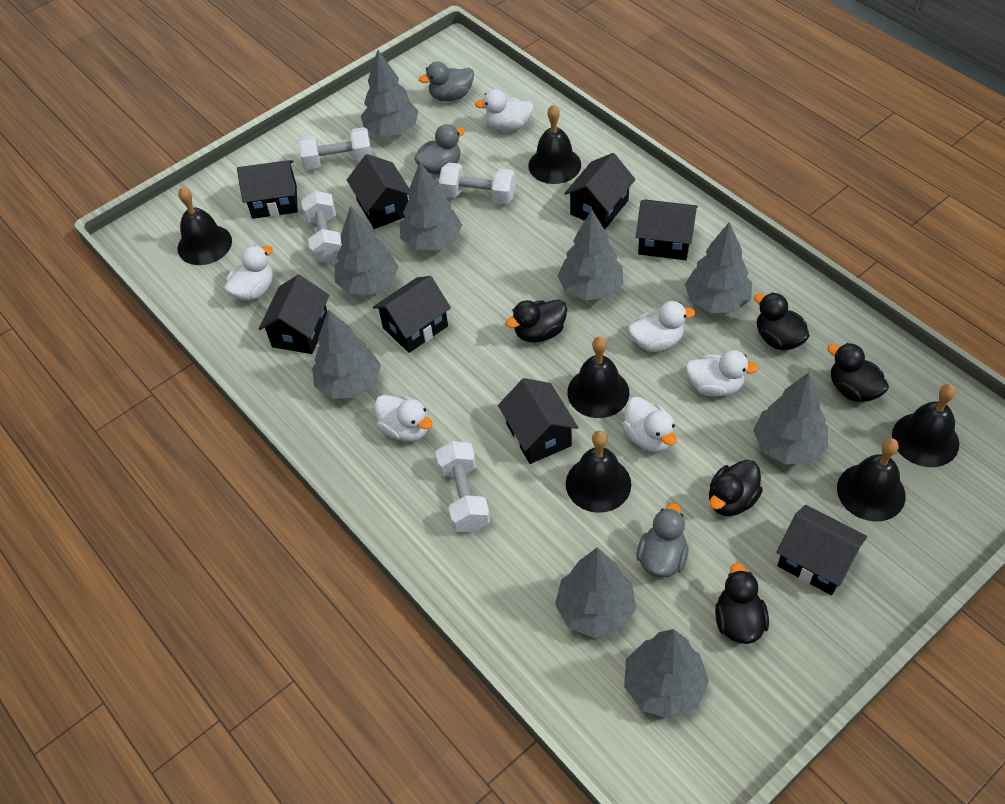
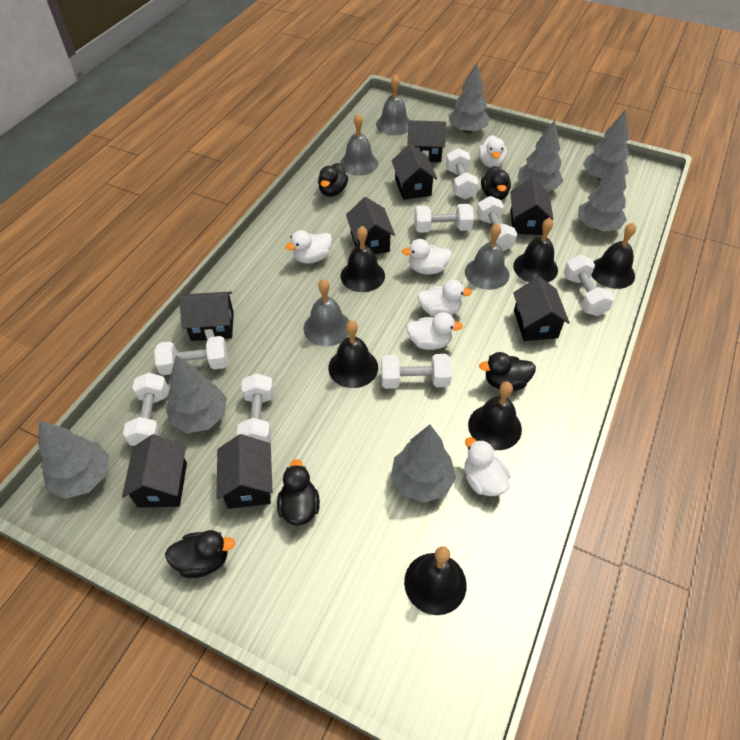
grey bell: none = 0 -> [303,279,349,346] [340,113,378,176] [376,75,409,135] [465,224,510,290] = 4
grey duck: [414,124,465,175] [419,62,474,101] [636,503,688,578] = 3 -> none = 0
grey tree: [312,309,381,399] [335,206,398,295] [361,50,419,136] [400,162,462,251] [555,547,636,638] [557,210,623,301] [624,629,709,719] [685,222,752,313] [753,372,828,464] = 9 -> [39,420,109,499] [166,355,227,433] [391,424,456,503] [448,63,490,133] [517,120,563,191] [578,158,627,232] [583,109,629,180] = 7
white dumbbell: [298,127,372,170] [301,191,342,263] [435,441,490,532] [439,163,515,204] = 4 -> [123,372,169,446] [154,336,228,375] [237,373,274,443] [381,354,452,389] [414,204,474,233] [446,148,479,199] [477,196,517,251] [564,255,615,316] = 8

